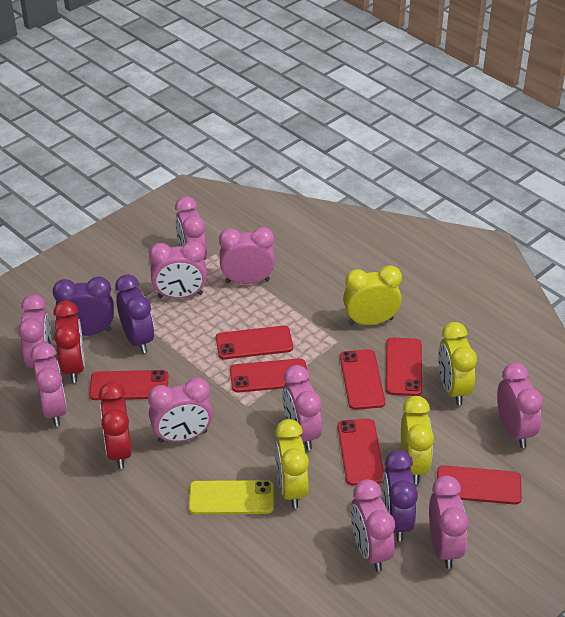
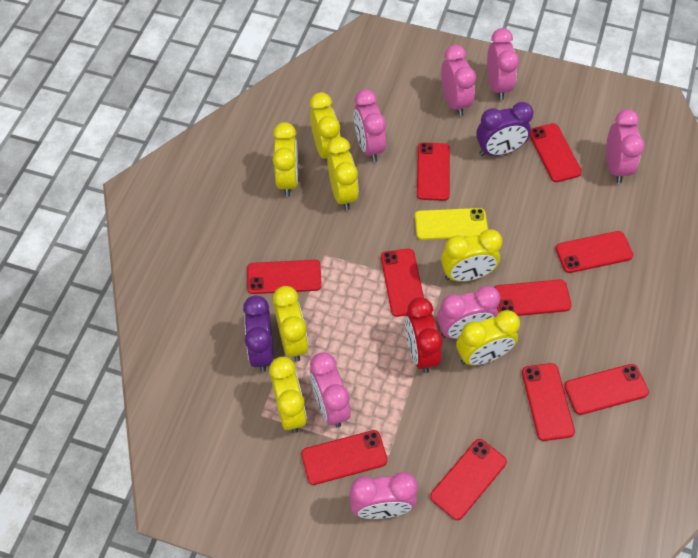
pink clock: [18,294,52,368] [31,342,67,427] [148,377,213,443] [149,240,207,299] [175,196,207,261] [219,227,275,284] [282,365,322,450] [351,479,395,572] [429,476,469,569] [497,362,543,448] = 10 -> [310,352,351,428] [349,472,418,519] [354,89,386,162] [437,286,500,339] [441,45,476,117] [487,28,519,100] [606,109,645,183] = 7
purple clock: [52,276,114,336] [115,274,154,353] [382,450,418,541] = 3 -> [243,295,274,372] [476,102,534,156] = 2
red clock: [53,301,85,383] [99,382,132,469] = 2 -> [405,297,443,373] = 1
red phone: [89,370,168,400] [216,326,293,359] [230,358,309,393] [338,419,384,485] [340,349,385,410] [386,337,422,396] [437,465,522,505] = 7 -> [247,260,322,294] [301,430,388,485] [381,249,424,317] [417,142,450,201] [430,439,507,520] [494,279,572,316] [522,363,575,441] [530,123,582,182] [555,231,633,273] [564,364,649,415] = 10
yellow clock: [275,419,309,509] [343,265,402,325] [401,396,434,484] [438,322,477,405] = 4 -> [269,357,307,433] [273,122,298,196] [273,286,309,362] [310,92,341,159] [327,137,359,210] [441,229,503,282] [456,310,520,365] = 7

